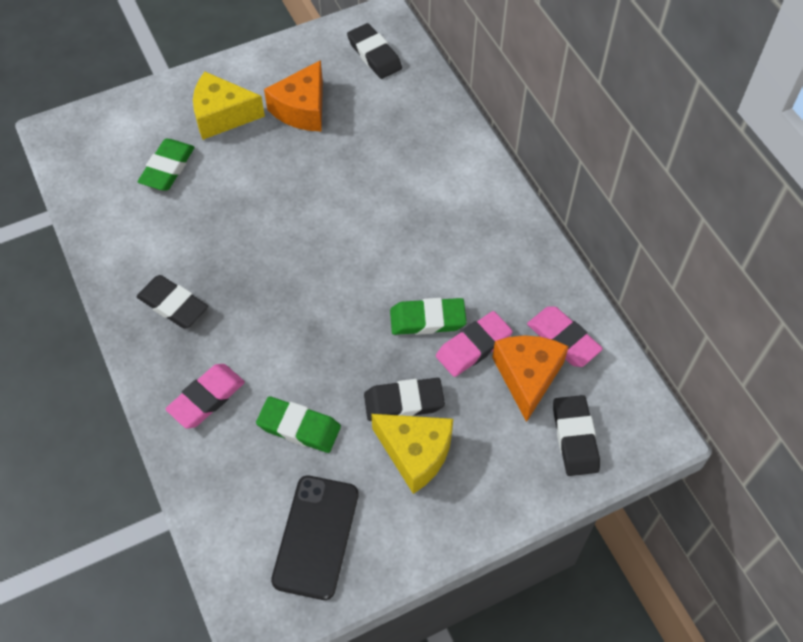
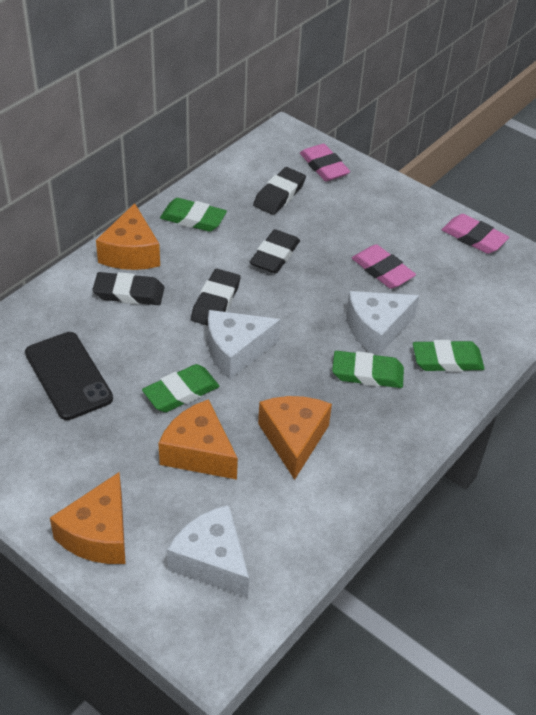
green eraser: [138,139,195,190] [256,396,341,453] [390,298,467,335] = 3 -> [142,364,220,412] [160,198,227,232] [332,351,404,388] [413,340,485,372] = 4
orange cheese: [264,60,323,131] [492,335,569,422] = 2 -> [50,472,126,564] [96,203,160,270] [158,399,238,480] [258,396,332,480] = 4
white cheese: none = 0 -> [167,505,249,598] [208,310,281,379] [346,291,420,356] = 3
yellow cheese: [193,72,265,140] [371,414,453,494] = 2 -> none = 0

